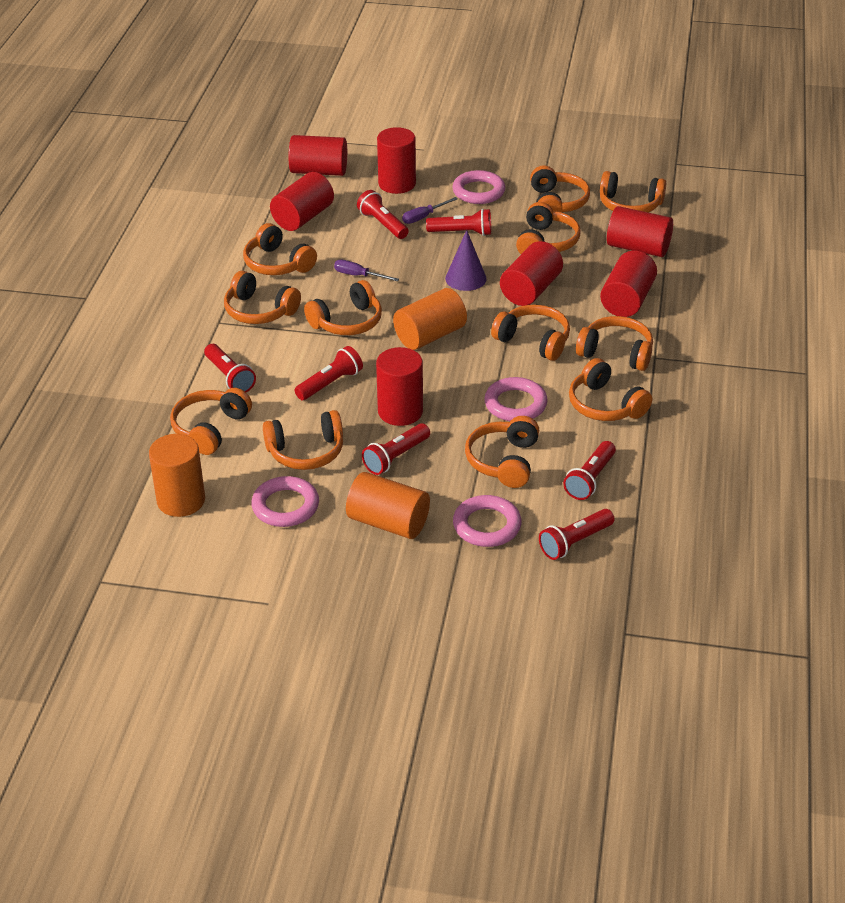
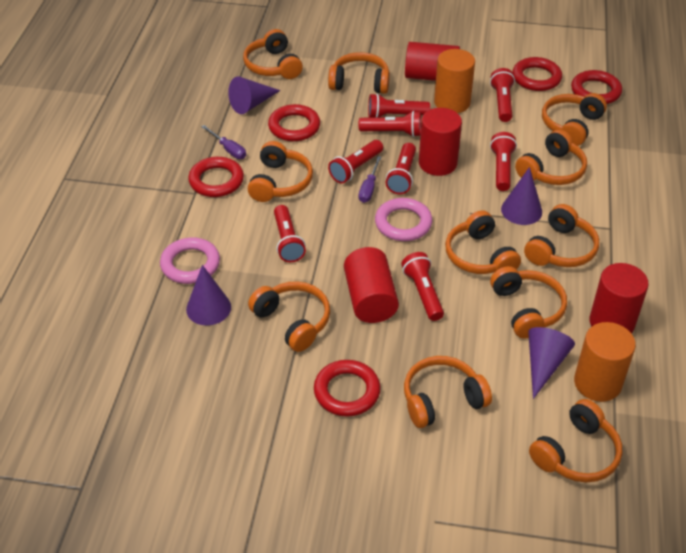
orange cylinder: [149,434,205,517] [346,472,430,539] [393,288,467,350] = 3 -> [434,49,475,113] [574,322,636,402] = 2
orange headphones: [170,388,252,455] [224,271,301,324] [243,223,317,275] [263,410,343,470] [304,280,382,335] [465,416,539,488] [491,304,570,361] [516,202,580,254] [530,165,590,212] [569,358,652,421] [576,316,653,371] [600,171,666,213] = 12 -> [243,29,303,79] [248,141,313,202] [248,281,330,352] [328,52,390,94] [404,356,492,428] [445,210,521,274] [490,266,567,339] [515,129,587,185] [524,204,599,267] [529,399,623,482] [542,93,607,146] = 11
pink ring: [251,476,319,527] [452,170,505,204] [453,495,522,547] [484,377,548,421] = 4 -> [160,238,220,284] [375,198,432,241] = 2
purple cone: [445,230,487,291] = 1 -> [186,265,231,325] [228,76,281,114] [501,167,542,225] [528,327,575,399] = 4
red cylinder: [270,172,334,231] [288,135,347,176] [376,347,423,426] [377,127,416,194] [500,241,563,306] [600,251,657,317] [607,206,673,257] = 7 -> [344,247,399,323] [405,42,460,81] [419,108,462,176] [589,263,649,334] = 4
red flashlight: [204,344,256,392] [295,346,363,400] [357,190,409,239] [362,423,430,475] [426,209,491,236] [539,509,615,560] [563,441,616,500] = 7 -> [274,205,306,262] [328,140,383,183] [359,111,421,137] [368,93,430,118] [386,143,416,194] [401,252,444,321] [490,68,515,122] [490,132,517,191] = 8
red ring: none = 0 -> [188,157,244,197] [268,104,320,141] [314,360,381,416] [512,57,562,91] [571,70,622,104] = 5

